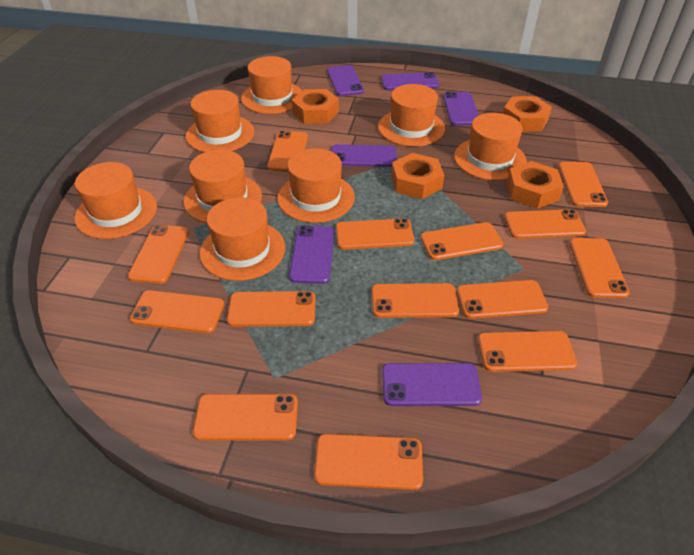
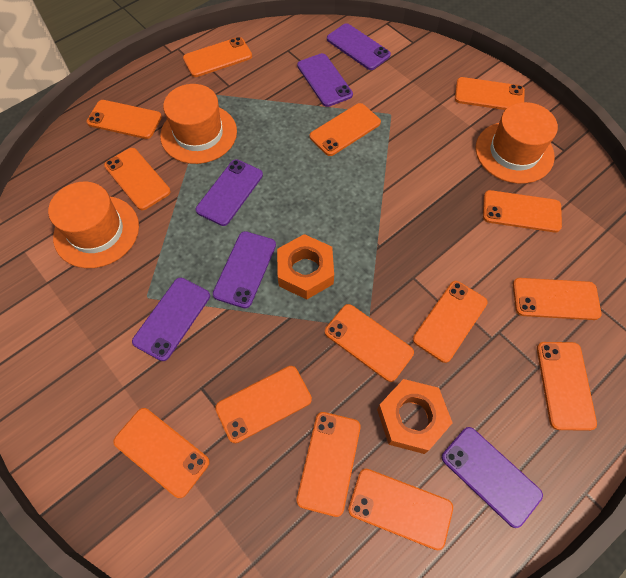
orange hat: [74,162,157,239] [184,150,262,223] [186,90,254,152] [200,197,285,281] [241,56,302,114] [278,148,355,223] [378,84,445,147] [454,113,527,181] = 8 -> [48,182,139,268] [160,84,237,164] [475,102,558,184] = 3
orange nut: [292,89,339,124] [391,153,444,199] [503,96,552,132] [507,161,564,209] = 4 -> [277,234,334,299] [377,379,452,454] = 2

